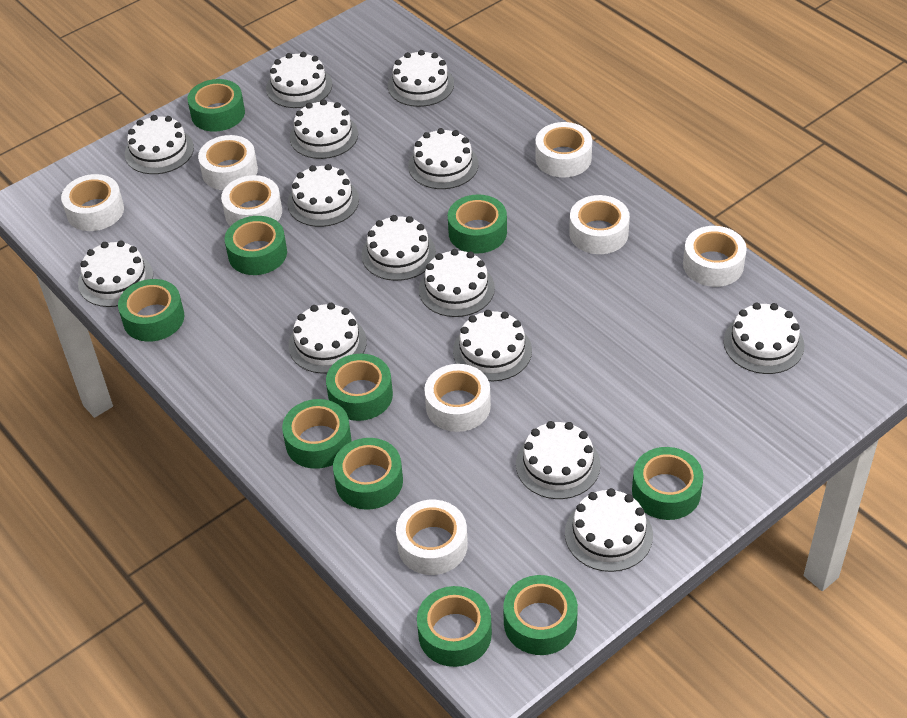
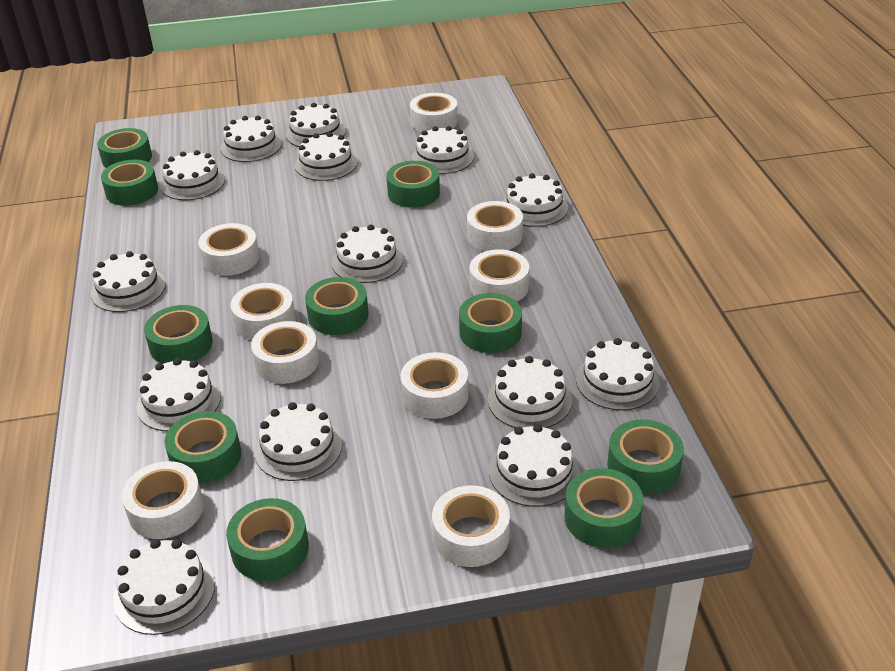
white tape: [61,174,124,231] [198,135,258,190] [221,175,282,226] [396,500,468,575] [424,364,491,432] [535,122,592,177] [569,195,630,254] [683,226,747,287] = 8 -> [122,461,204,539] [198,223,259,276] [231,283,296,341] [251,321,319,384] [401,352,468,419] [410,93,458,132] [432,485,510,567] [467,201,523,251] [470,249,529,301] = 9

